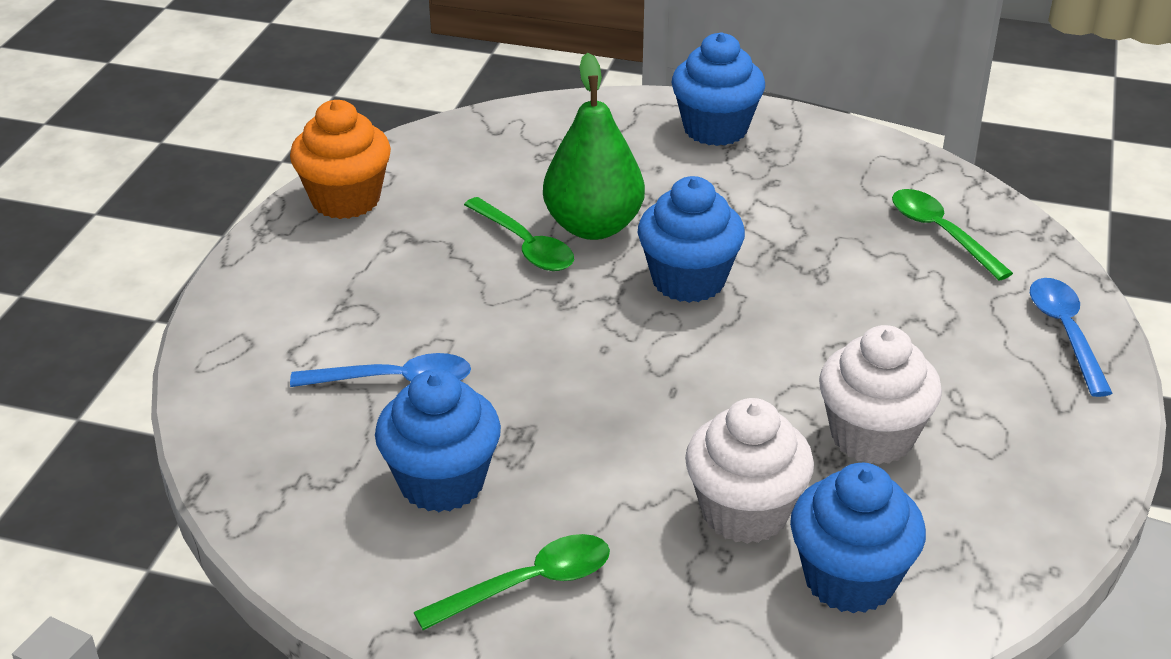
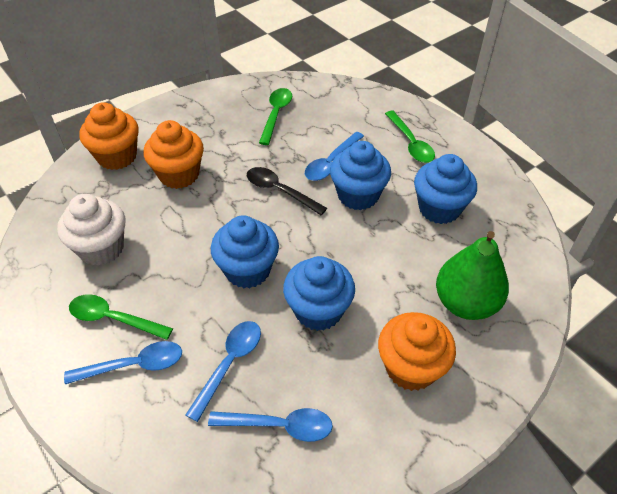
black spoon: none = 0 -> [247,167,327,215] = 1
blue spoon: [290,353,471,387] [1030,278,1113,397] = 2 -> [64,341,182,384] [185,321,261,422] [208,408,333,442] [305,132,364,181] = 4
orange cupcake: [290,100,391,219] = 1 -> [79,102,138,170] [144,120,204,189] [378,312,456,391] = 3
white cupcake: [685,398,814,544] [819,325,942,465] = 2 -> [57,194,125,266] = 1

